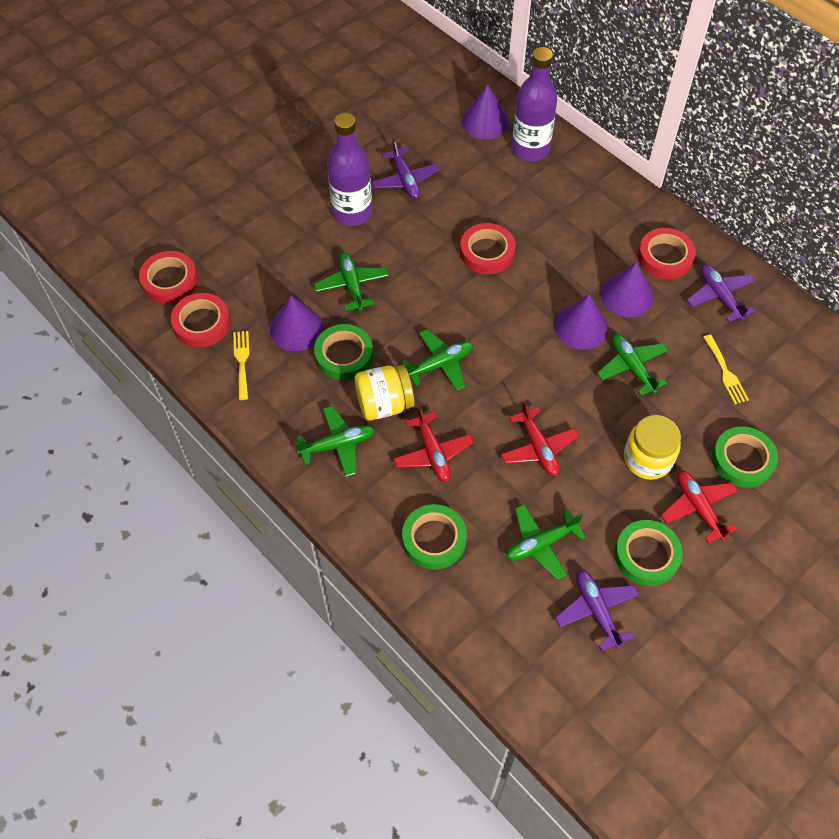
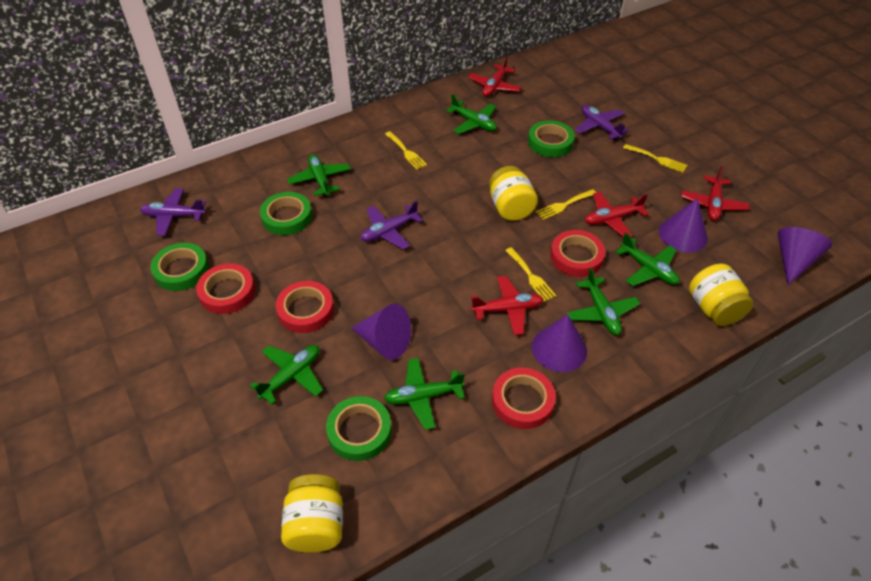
green plane: [295,406,375,477] [314,253,389,311] [401,329,473,391] [506,504,586,580] [597,334,668,396] = 5 -> [250,345,323,405] [287,154,351,196] [384,358,465,430] [446,94,497,134] [567,268,640,335] [616,233,680,286] = 6
purple bottle: [327,113,372,226] [512,47,557,161] = 2 -> none = 0
red plane: [394,405,474,482] [501,401,579,476] [661,471,738,543] = 3 -> [468,56,522,97] [471,276,544,335] [585,192,648,237] [681,166,750,221] = 4
yellow fork: [233,331,250,400] [703,334,749,404] = 2 -> [385,131,427,170] [505,247,556,302] [536,189,596,220] [623,144,687,173] = 4
yellow jar: [355,365,414,421] [624,415,681,480] = 2 -> [281,474,343,553] [489,166,538,221] [689,264,754,326] = 3

